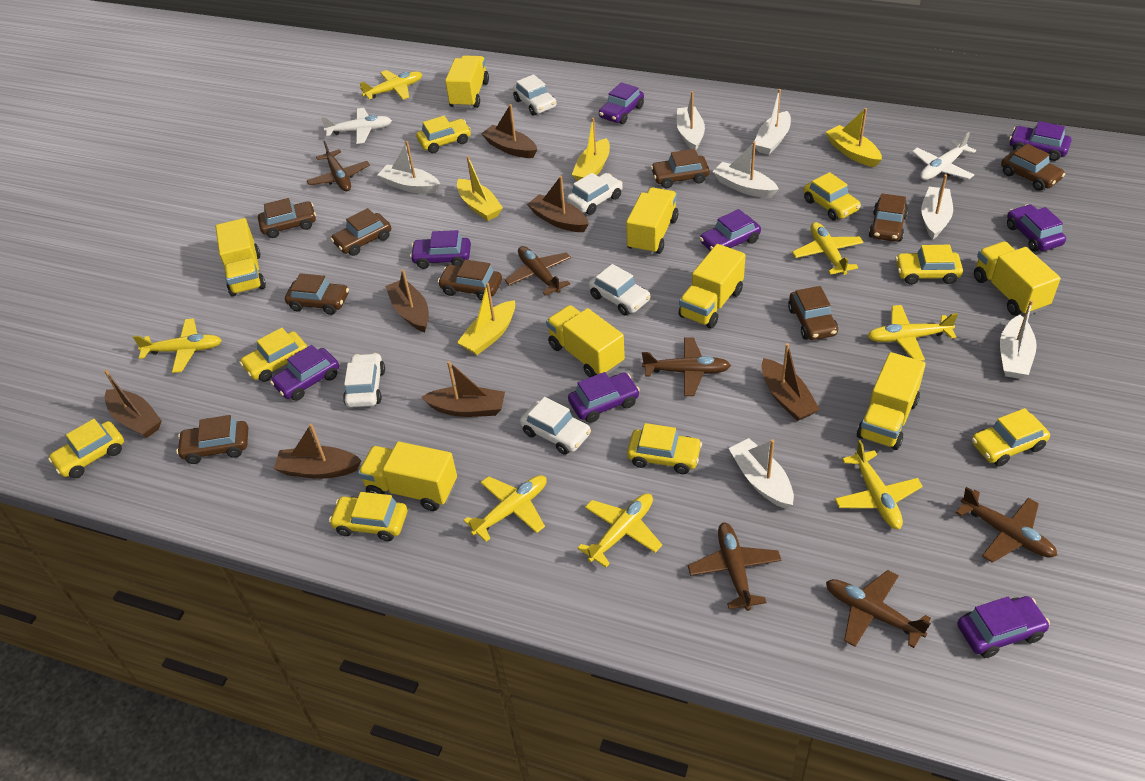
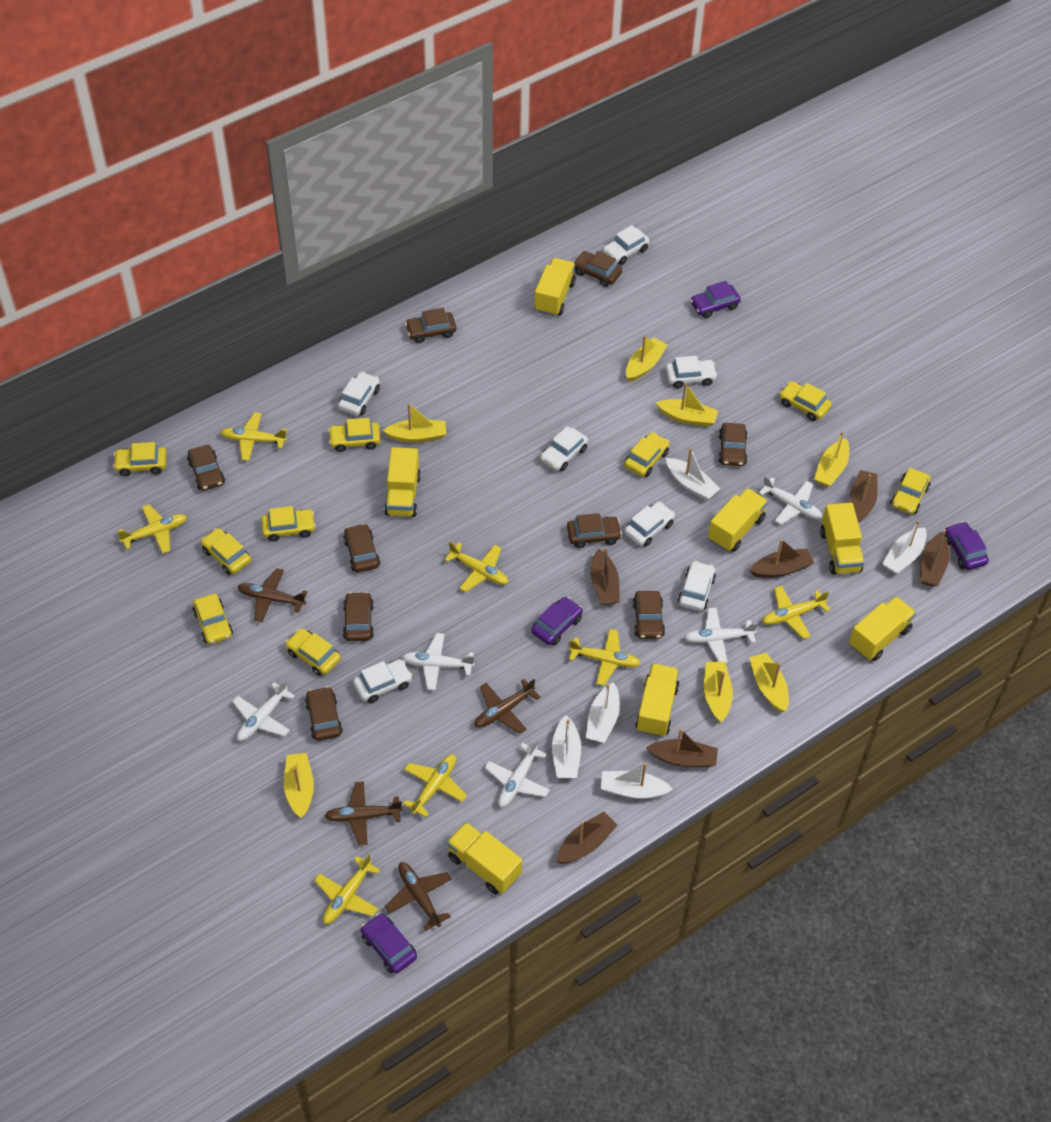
brown boat: [104,370,162,438] [274,424,362,479] [385,269,429,332] [422,361,505,417] [481,104,537,158] [527,176,589,232] [762,343,820,421] = 7 -> [557,812,617,864] [591,547,620,605] [646,729,718,767] [749,539,814,578] [850,470,878,523] [920,529,950,587] = 6
brown plane: [307,141,370,192] [505,246,571,295] [642,338,731,396] [688,522,782,611] [826,570,931,648] [956,487,1057,563] = 6 -> [238,568,307,622] [325,782,403,846] [385,862,452,931] [475,679,540,734] = 4
purple car: [270,345,339,401] [410,230,471,269] [568,372,640,423] [599,82,644,124] [700,209,761,251] [957,596,1050,658] [1007,204,1066,252] [1009,121,1072,161] = 8 -> [361,913,417,974] [531,597,583,645] [690,281,741,318] [945,521,989,570] = 4
white boat: [377,141,440,194] [677,91,705,150] [713,141,779,198] [728,438,794,509] [755,89,791,155] [921,174,953,240] [1000,300,1037,379] = 7 -> [552,715,581,778] [586,682,620,743] [600,763,673,799] [666,448,720,500] [882,520,927,574] = 5
white car: [343,353,385,408] [513,74,557,115] [520,397,591,455] [567,173,623,215] [589,264,651,315] = 5 -> [338,372,380,415] [353,659,412,703] [540,426,588,471] [603,225,650,265] [624,502,675,547] [666,356,717,388] [678,561,716,611] = 7
white plane: [321,108,392,144] [912,132,976,180] = 2 -> [232,679,295,741] [402,633,475,690] [485,739,550,807] [684,608,758,663] [759,476,822,524] = 5
yellow boat: [457,156,503,221] [457,283,515,355] [572,118,610,181] [826,108,882,167] = 4 -> [284,753,314,818] [383,403,446,443] [626,335,667,382] [656,383,718,427] [704,662,733,722] [749,652,789,712] [814,431,849,487] = 7
yellow car: [48,419,124,478] [239,328,307,382] [329,492,407,541] [416,116,471,153] [627,423,702,474] [803,172,861,220] [895,245,963,285] [972,408,1050,467] = 8 -> [113,442,167,476] [193,593,233,644] [201,528,251,575] [261,506,316,542] [285,628,341,676] [328,418,381,452] [624,432,670,477] [780,381,832,421] [890,468,931,514] = 9
yellow truck: [215,218,266,297] [358,442,457,511] [445,55,489,108] [546,305,625,378] [626,187,678,255] [678,244,745,329] [857,352,926,450] [974,241,1061,316] = 8 -> [384,447,421,517] [447,822,522,894] [534,258,576,316] [635,663,680,737] [708,488,768,552] [820,503,864,574] [849,596,916,661] = 7

